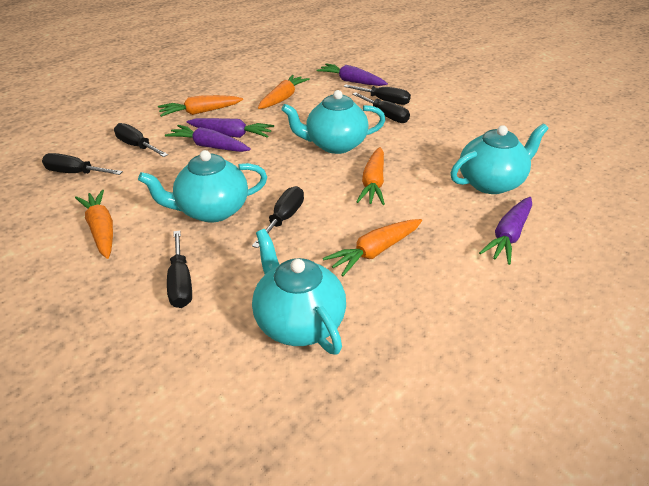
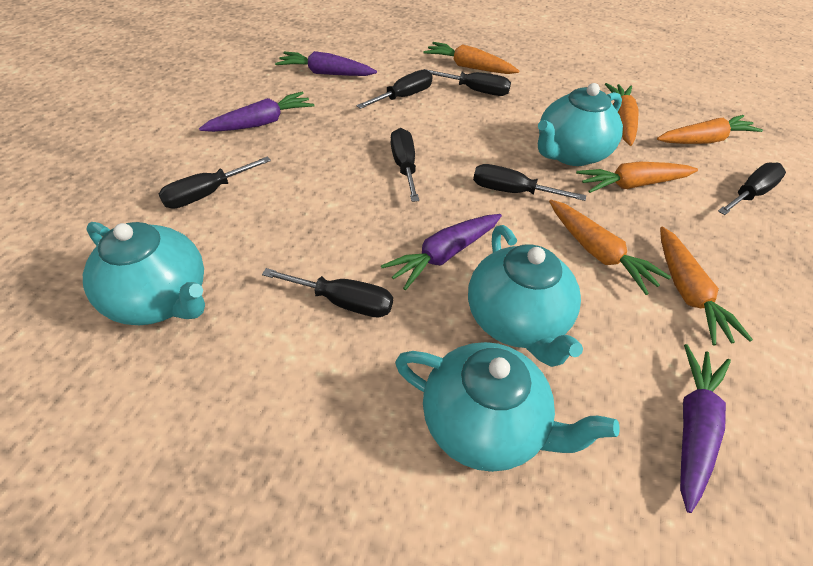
black screwdriver: [42,153,123,175] [114,123,168,157] [167,230,192,308] [252,186,304,248] [344,84,411,105] [353,92,410,123] = 6 -> [159,157,271,209] [262,268,393,317] [356,69,432,109] [391,128,419,202] [428,70,511,96] [473,164,586,201] [718,162,786,215] = 7
orange carrot: [75,190,113,259] [158,95,243,117] [258,75,310,109] [323,219,422,276] [356,147,385,205] = 5 -> [423,42,519,74] [549,200,671,295] [576,162,698,193] [605,83,639,146] [657,115,763,144] [660,227,753,345] = 6

